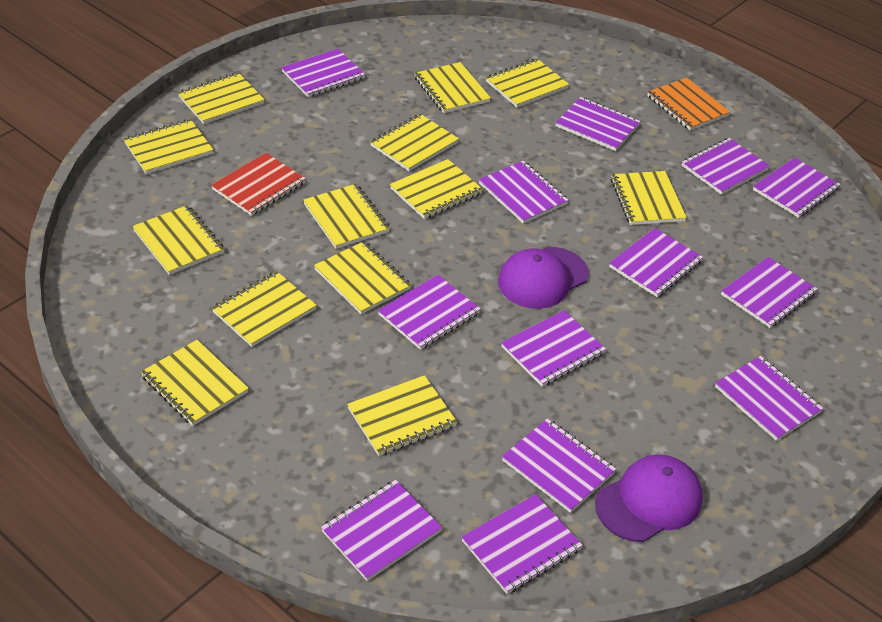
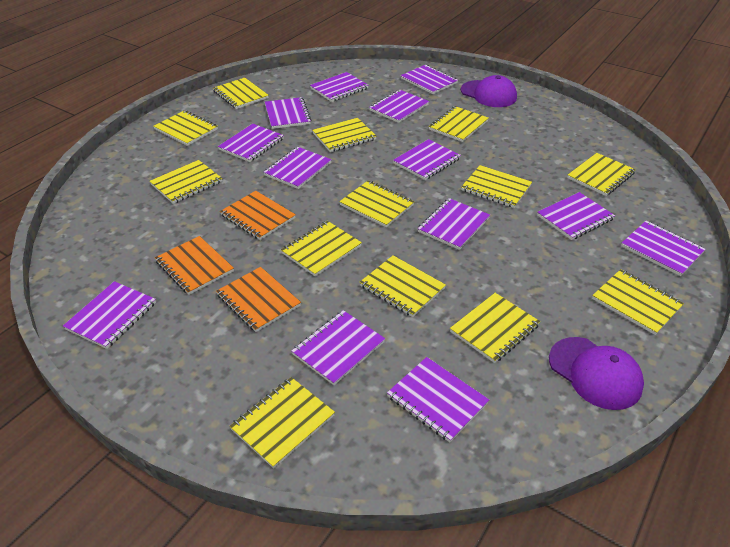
orange notebook: [647,78,730,130] = 1 -> [155,236,234,295] [216,267,301,332] [220,191,296,240] = 3
red notebook: [211,153,306,216] = 1 -> none = 0

